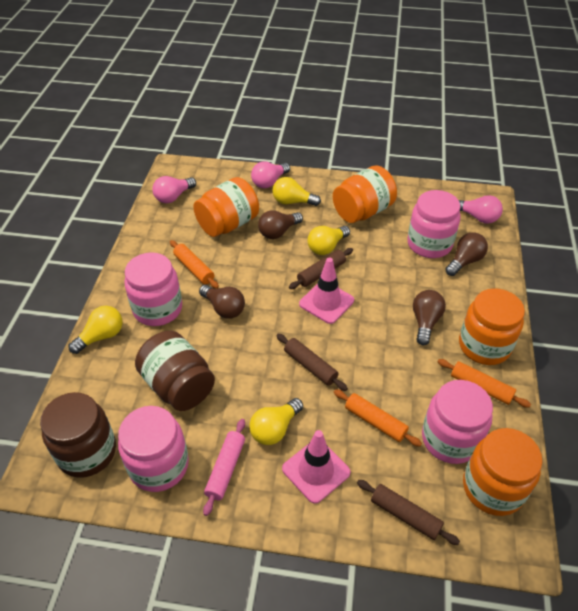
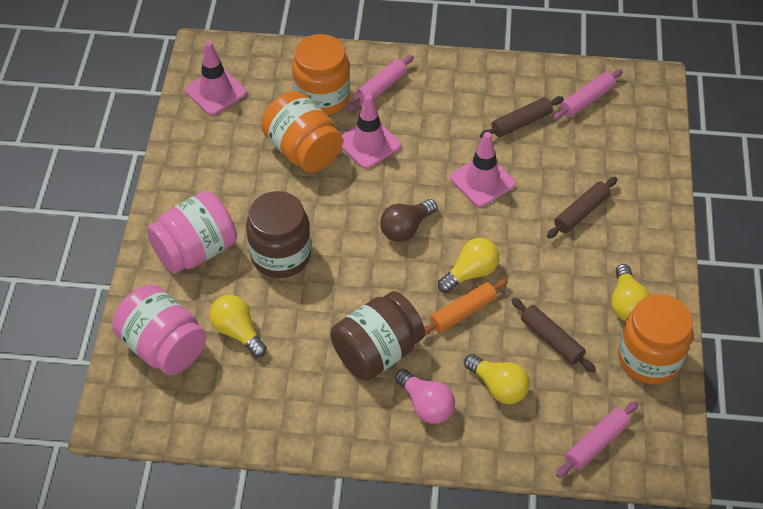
brown light bulb: [199,285,245,319] [258,210,303,239] [413,290,446,345] [445,232,488,276] = 4 -> [380,199,437,242] = 1
orange jar: [193,177,259,237] [333,165,397,223] [459,288,525,365] [463,428,542,516] = 4 -> [261,91,343,173] [292,34,350,115] [618,294,693,384] = 3
orange rolling pin: [170,240,219,289] [334,389,422,447] [438,359,531,408] = 3 -> [424,279,508,336] = 1
pink jar: [118,406,189,492] [124,252,182,326] [407,190,461,258] [422,380,493,464] = 4 -> [112,284,206,375] [147,191,237,274] = 2
pink light bulb: [152,176,196,203] [251,161,290,188] [459,195,503,224] = 3 -> [395,369,455,424] = 1
pink rolling pin: [203,419,245,516] = 1 -> [346,55,414,112] [552,69,623,120] [556,401,638,478] = 3
pink traffic cone: [282,430,351,504] [299,257,354,324] = 2 -> [185,41,247,115] [342,94,401,169] [450,132,516,207] = 3

